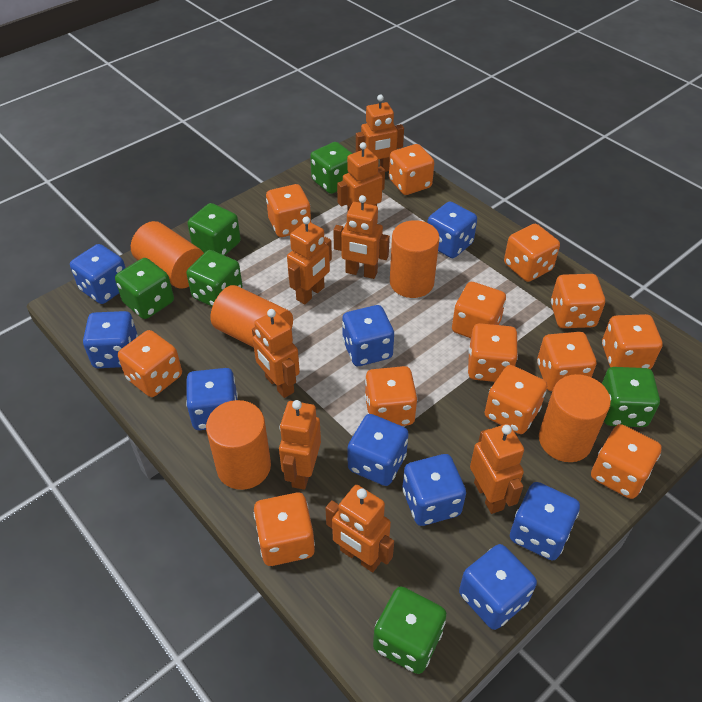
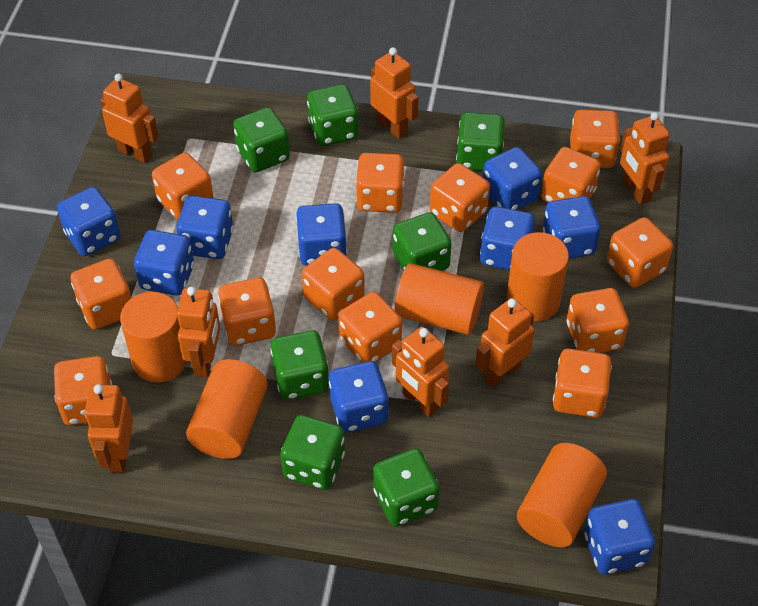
green dice: [115,258,174,319] [186,250,242,307] [188,203,241,255] [310,142,353,194] [373,586,447,674] [602,367,660,427] = 6 -> [233,107,290,173] [271,330,329,400] [280,415,345,490] [307,84,358,146] [373,448,440,526] [393,212,452,271] [456,112,505,171] = 7
orange robot: [252,309,300,398] [279,400,321,490] [287,217,332,304] [325,485,394,572] [333,195,390,279] [337,142,385,213] [356,95,404,172] [470,424,524,514] = 8 -> [84,384,133,473] [100,74,159,163] [177,287,220,377] [370,47,419,139] [392,326,449,417] [475,298,534,387] [620,112,670,205] = 7

